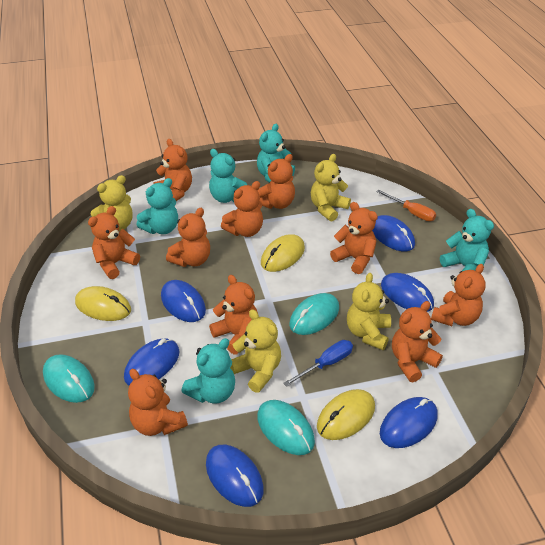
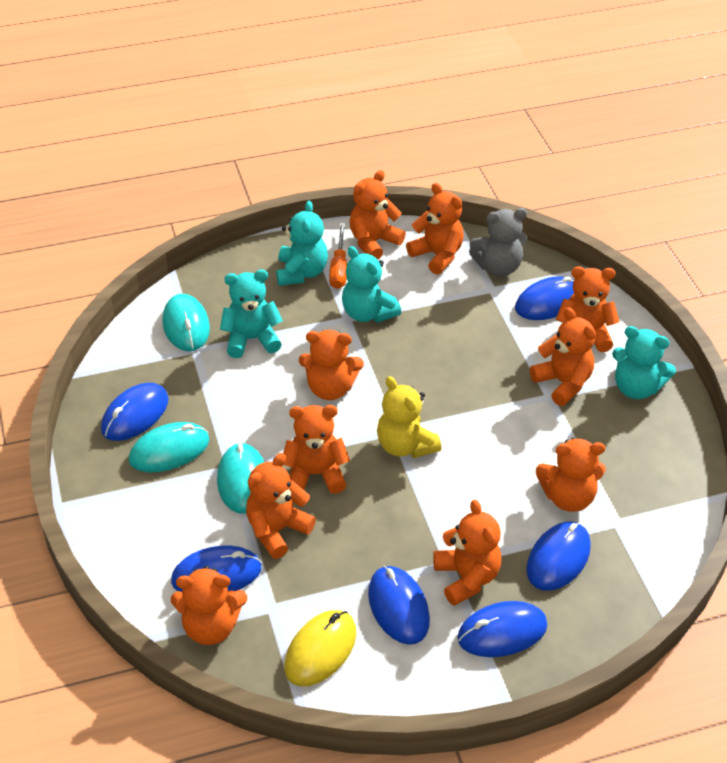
blue screwdriver: [283,340,353,387] = 1 -> none = 0
grey teddy bear: none = 0 -> [469,208,527,276] = 1
turquoise teddy bear: [137,178,178,234] [181,338,235,404] [209,149,247,203] [257,124,295,183] [440,209,494,271] = 5 -> [220,269,283,358] [276,201,328,286] [342,246,401,323] [612,326,676,399] = 4
yellow mouse: [75,286,131,321] [261,234,305,272] [317,389,375,440] = 3 -> [284,610,356,686] = 1
yellow teddy bear: [91,175,132,231] [230,309,281,393] [311,154,351,221] [347,273,391,350] = 4 -> [377,376,441,458] = 1

